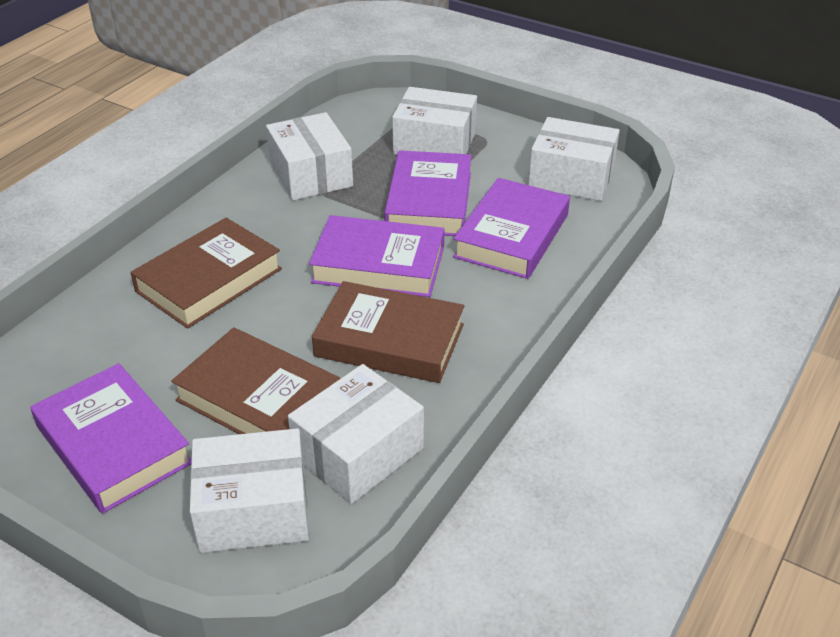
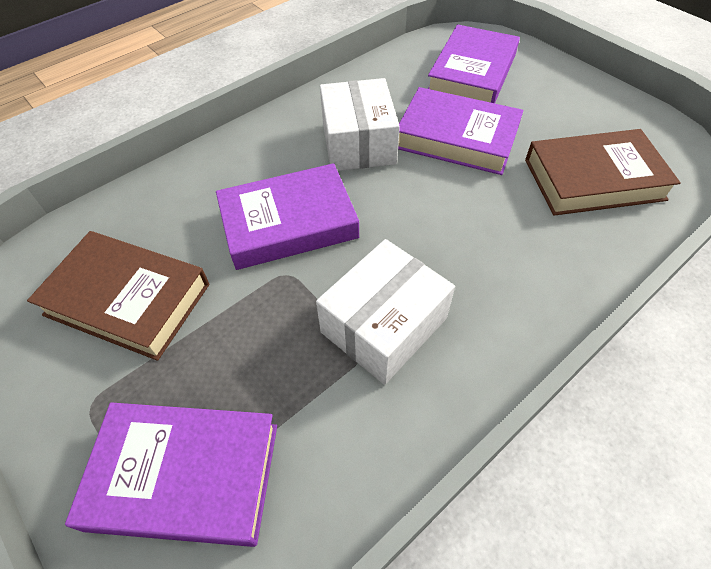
brown book: [130,218,282,329] [171,327,341,434] [312,281,464,383] = 3 -> [27,231,209,361] [525,129,681,215] = 2
white box: [190,428,309,553] [266,112,353,201] [288,364,424,504] [392,87,477,155] [528,117,620,201] = 5 -> [316,239,455,385] [320,78,400,171] = 2

